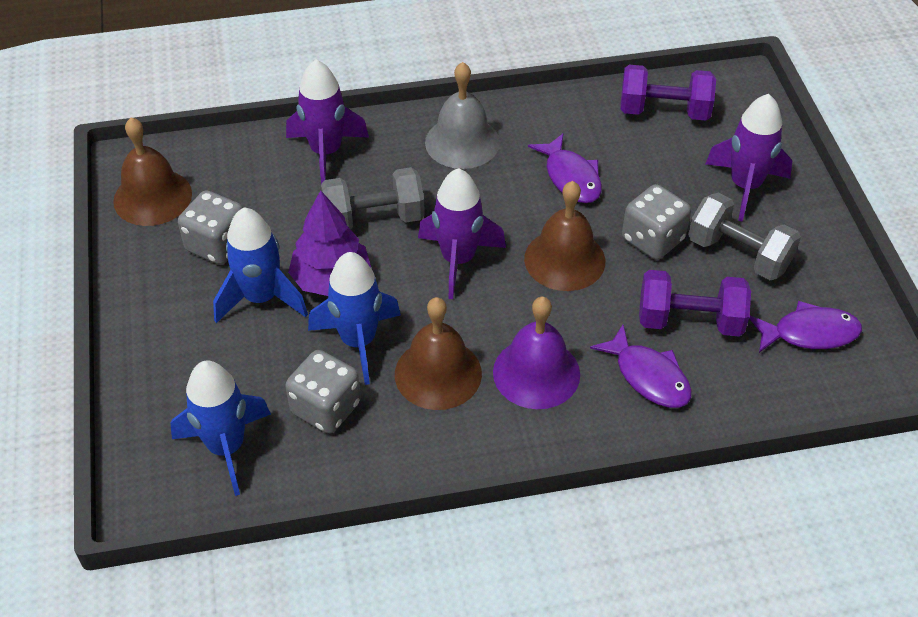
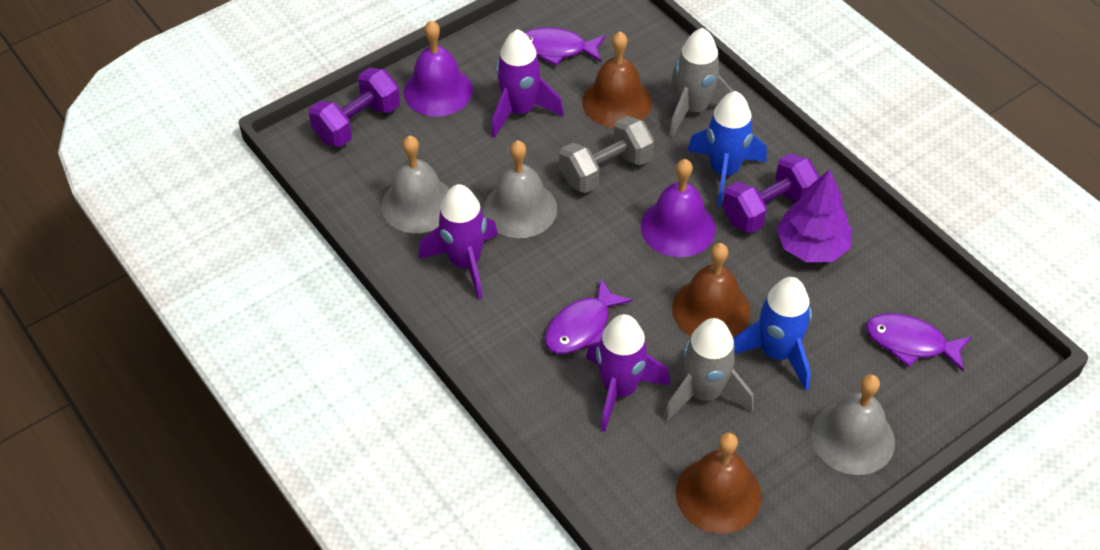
blue rocket: [170,360,271,496] [213,207,308,323] [308,252,401,385] = 3 -> [687,91,767,206] [733,277,812,391] = 2
grey bell: [425,62,500,169] = 1 -> [381,135,450,233] [483,140,557,238] [811,374,895,475] = 3
grey dice: [178,190,243,265] [285,350,361,434] [622,184,691,260] = 3 -> none = 0
grey dumbbell: [321,167,425,229] [688,193,801,280] = 2 -> [559,116,654,193] = 1
grey rocket: none = 0 -> [664,318,754,422] [669,28,733,138] = 2
purple bell: [493,297,580,409] = 1 -> [404,20,473,117] [641,159,716,257] = 2

